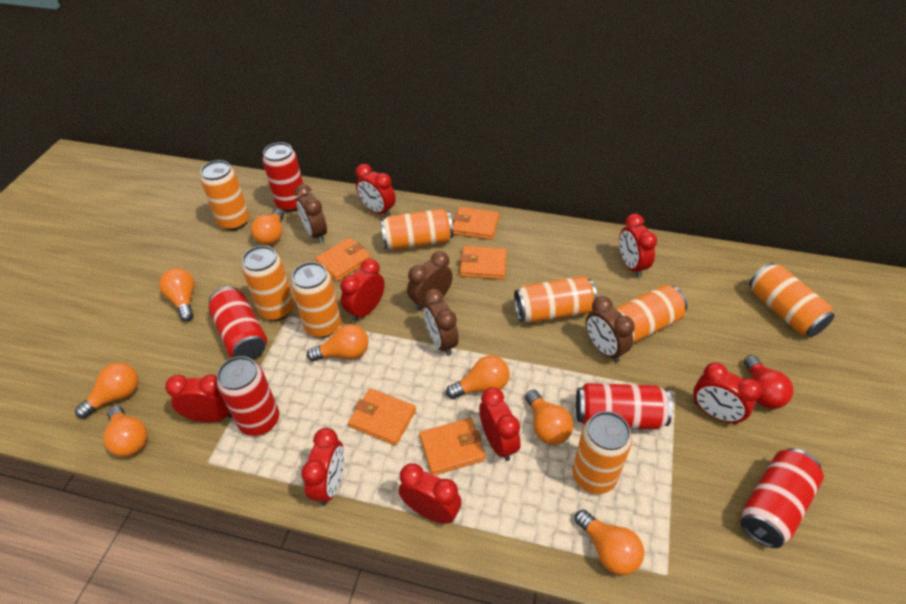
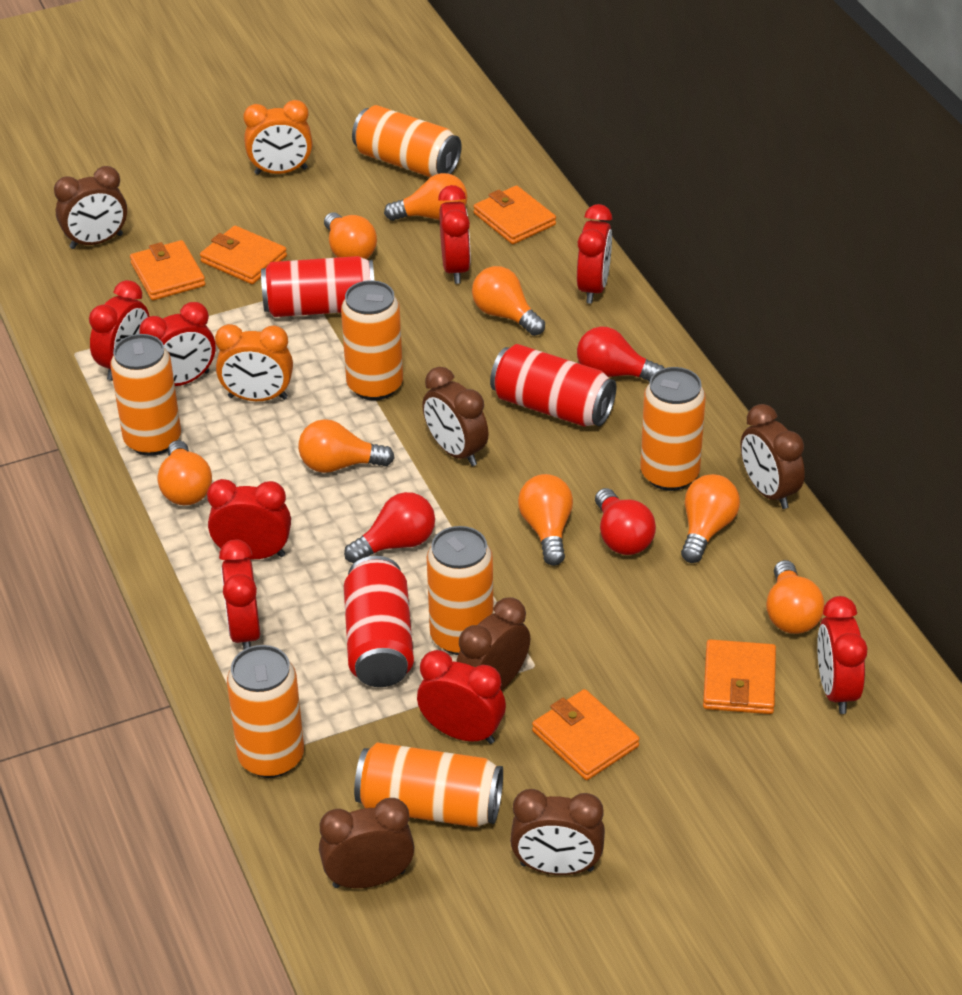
brown clock: [294,184,327,243] [407,251,453,311] [423,289,459,356] [586,296,635,362] = 4 -> [54,166,127,249] [319,798,415,888] [422,367,489,466] [456,597,530,691] [510,789,605,875] [740,404,805,509] = 6
orange can: [200,160,249,231] [242,246,294,321] [291,262,341,338] [380,208,453,250] [514,276,597,323] [572,411,632,494] [615,285,687,343] [749,263,835,337] = 8 -> [110,334,181,456] [227,645,304,778] [341,280,403,401] [352,105,462,177] [354,743,503,827] [427,526,494,655] [640,367,706,491] = 7
orange clock: none = 0 -> [215,324,293,401] [243,100,312,175] = 2
red can: [209,286,267,360] [217,356,279,436] [263,142,306,212] [576,383,672,429] [741,448,824,548] = 5 -> [261,256,374,317] [344,556,414,687] [490,344,616,426] = 3
red light bulb: [744,355,794,409] = 1 -> [344,492,435,563] [577,326,664,382] [595,488,656,555] = 3

